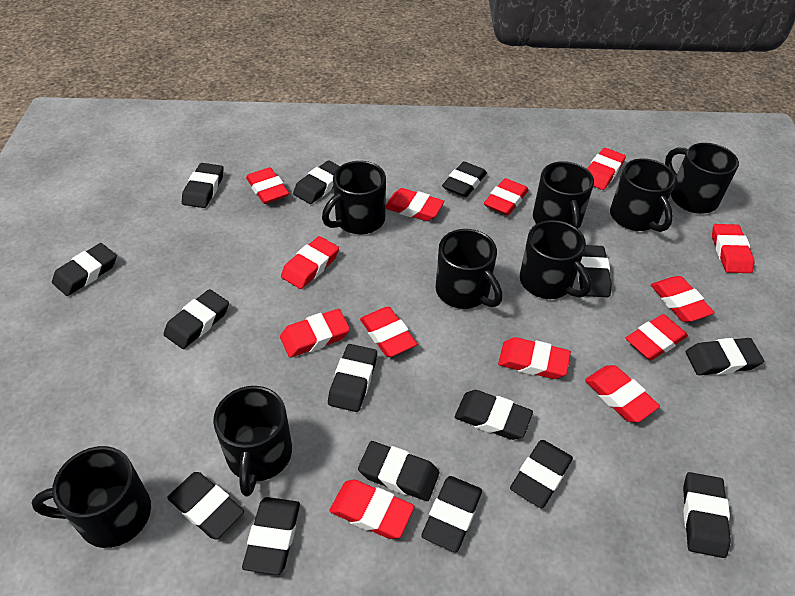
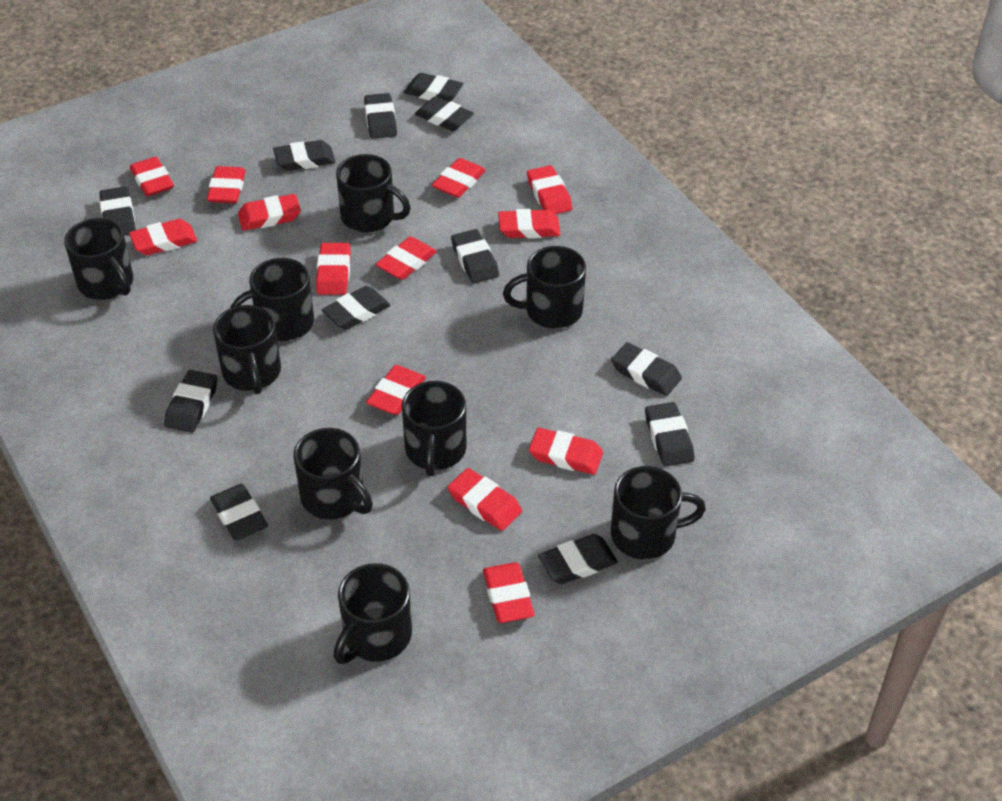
black eraser: [52,243,117,296] [164,289,229,349] [167,472,244,540] [182,163,224,208] [242,497,300,575] [293,160,340,204] [328,344,377,412] [358,441,439,501] [421,476,482,552] [442,161,487,197] [455,390,533,440] [510,440,573,508] [577,245,612,297] [683,472,731,558] [686,338,764,375] = 15 -> [99,186,136,235] [164,370,217,433] [210,484,268,540] [273,140,336,171] [322,286,390,330] [364,93,397,139] [404,73,464,102] [415,96,474,131] [451,229,499,283] [538,534,618,584] [611,342,682,396] [645,402,694,466] = 12
black mug: [32,446,151,548] [213,386,292,496] [322,161,386,234] [436,229,503,309] [520,220,591,299] [533,161,594,229] [610,159,676,232] [665,143,739,214] = 8 -> [64,218,133,300] [213,305,281,394] [231,258,314,341] [293,428,373,520] [334,563,412,664] [336,154,411,233] [402,381,466,476] [503,246,586,329] [611,466,706,559] = 9

